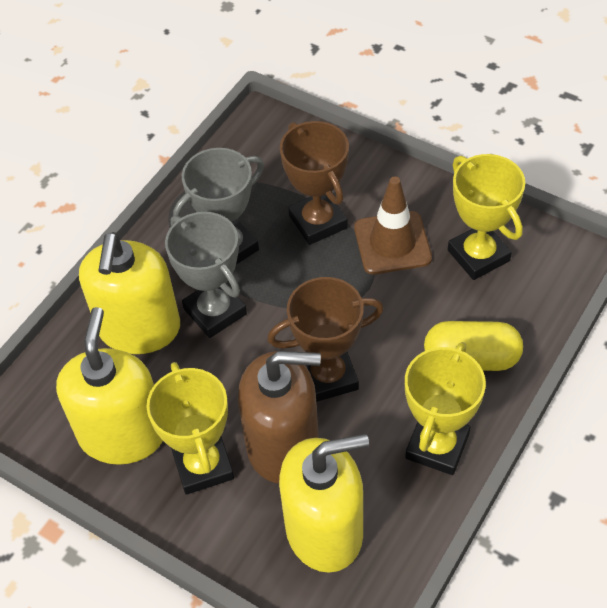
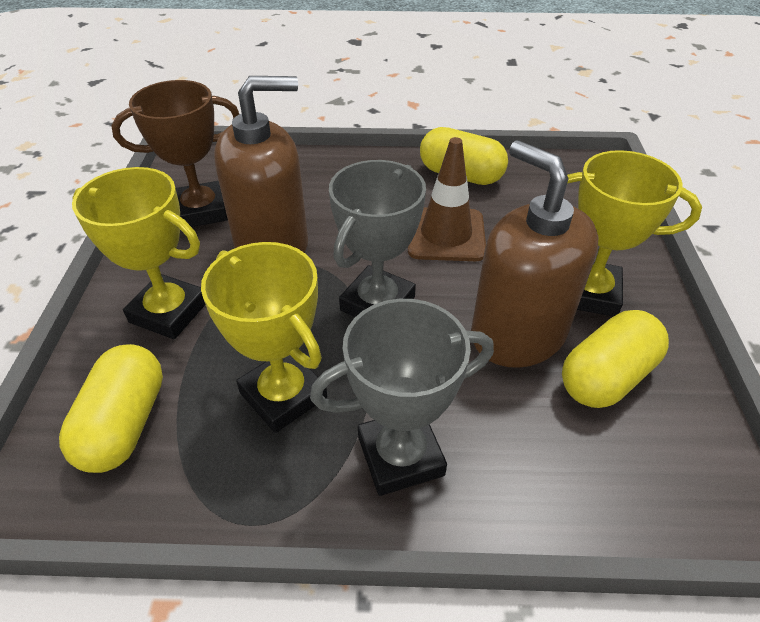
brown soap dispenser: [238,351,321,483] = 1 -> [214,76,308,253] [471,140,598,368] = 2
brown trophy: [267,277,384,402] [280,121,349,245] = 2 -> [111,80,239,227] = 1
yellow capsule: [424,321,523,371] = 1 -> [59,344,163,473] [420,127,508,185] [562,310,669,408] = 3
yellow soap dispenser: [56,307,163,465] [79,232,180,354] [279,434,369,573] = 3 -> none = 0

